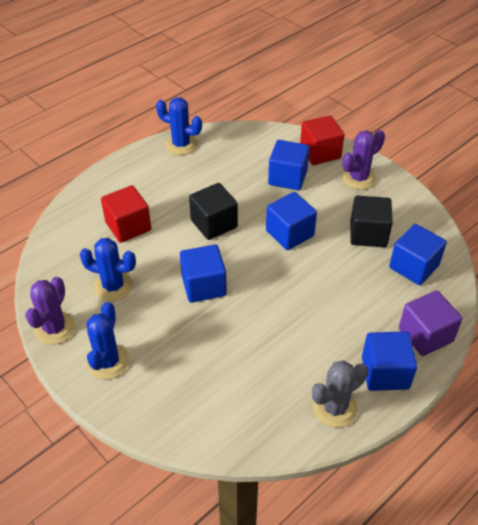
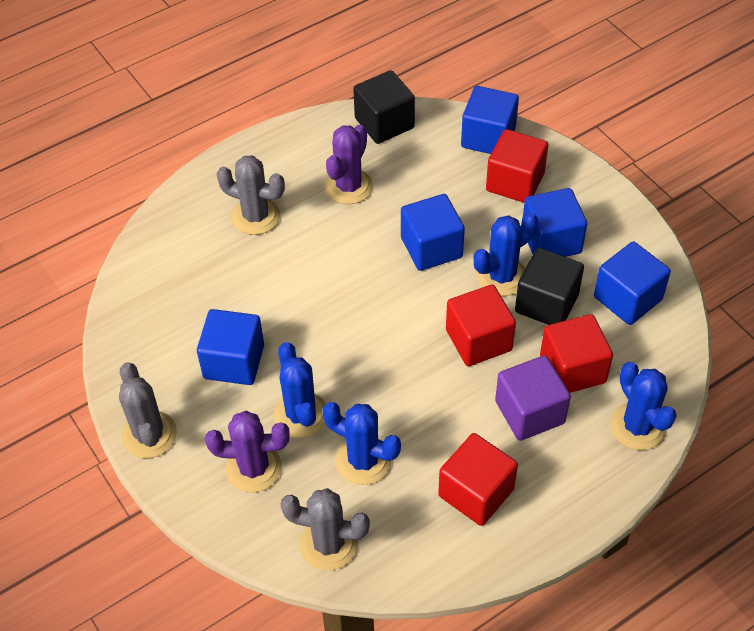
blue cactus: [79,238,136,301] [87,302,130,380] [156,98,202,155] = 3 -> [274,342,326,438] [322,402,401,485] [474,212,538,296] [610,362,677,450] = 4
grey cactus: [312,360,368,428] = 1 -> [119,362,177,458] [216,155,285,235] [281,488,370,571] = 3
red cube: [101,185,151,243] [300,115,344,165] = 2 -> [438,433,518,526] [446,285,516,366] [486,129,548,203] [540,314,613,393] = 4

